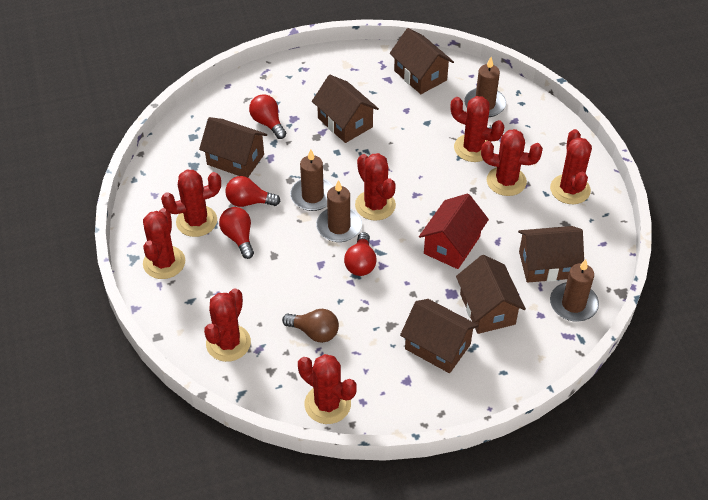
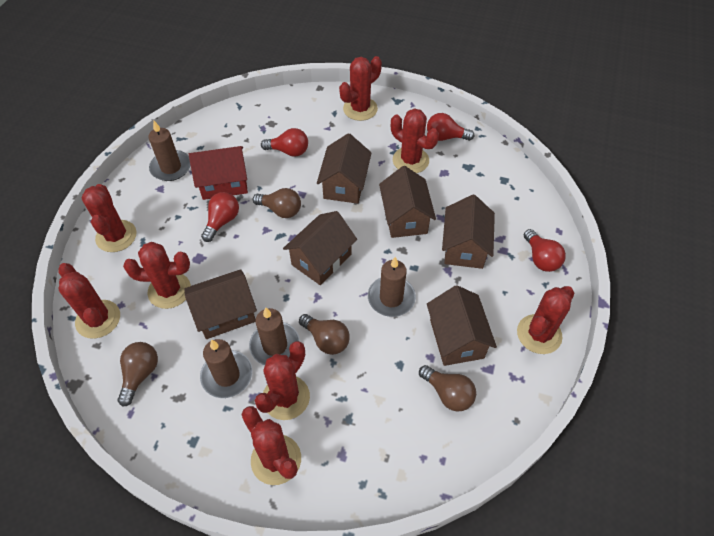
brown light bulb: [282,309,339,343] = 1 -> [118,342,158,407] [253,188,301,218] [299,314,350,355] [419,365,476,412] = 4

